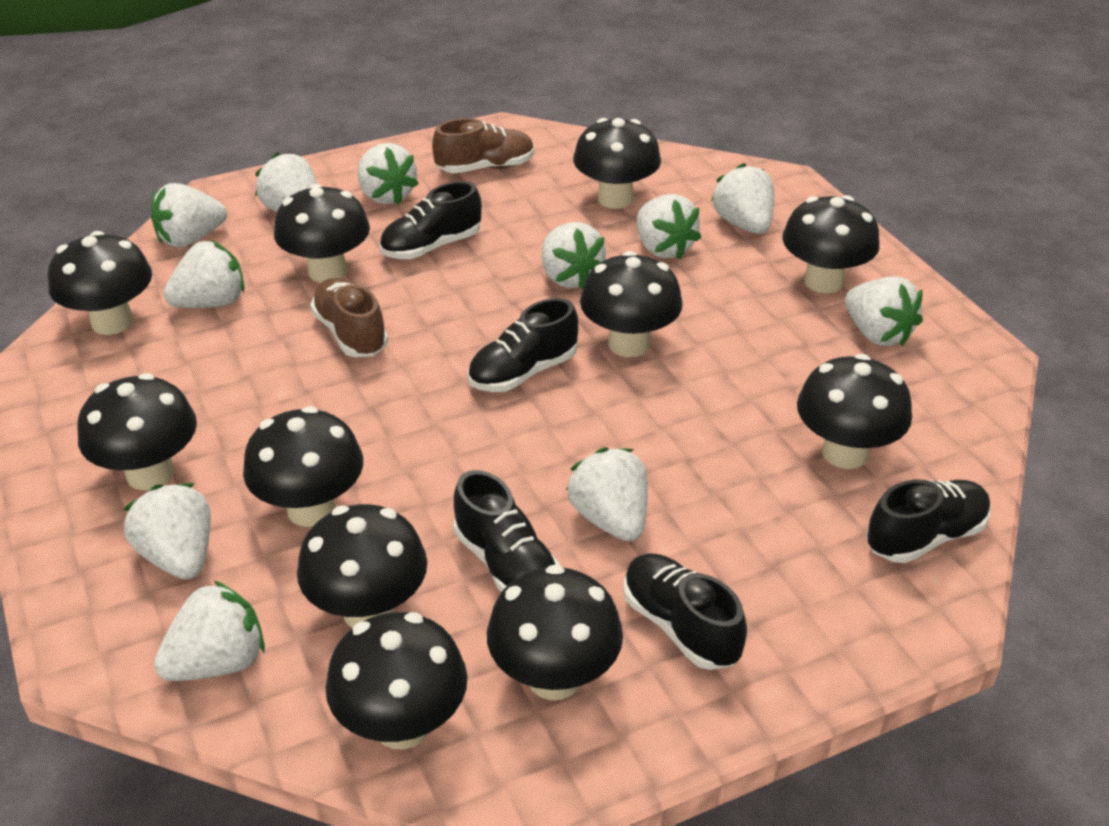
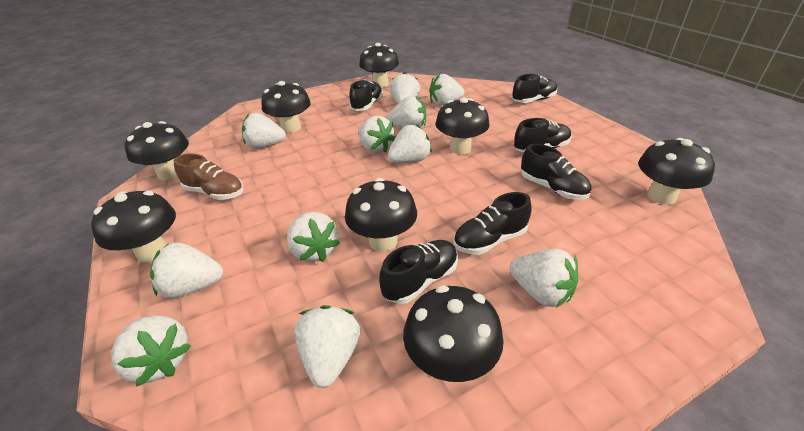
black mushroom: [48,231,152,335] [77,373,197,490] [243,406,363,527] [274,184,370,283] [297,504,427,628] [325,612,467,750] [487,564,623,700] [573,118,661,209] [580,251,683,357] [782,195,880,293] [797,354,912,469] = 11 -> [91,191,176,262] [125,121,189,180] [261,81,311,133] [345,178,417,252] [359,43,399,87] [403,285,504,382] [435,97,489,154] [638,138,715,205] = 8
black shoe: [379,181,482,259] [453,470,560,592] [468,298,578,392] [623,554,747,670] [866,479,991,563] = 5 -> [349,80,383,111] [379,240,458,304] [453,192,532,255] [512,74,557,103] [514,118,572,153] [521,144,591,200] = 6
brown shoe: [310,278,388,357] [432,118,534,173] = 2 -> [174,154,243,200] = 1

